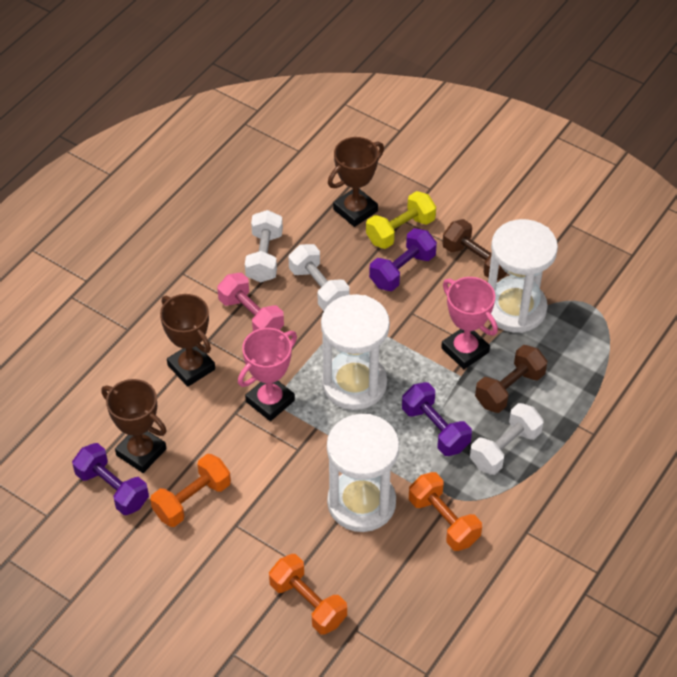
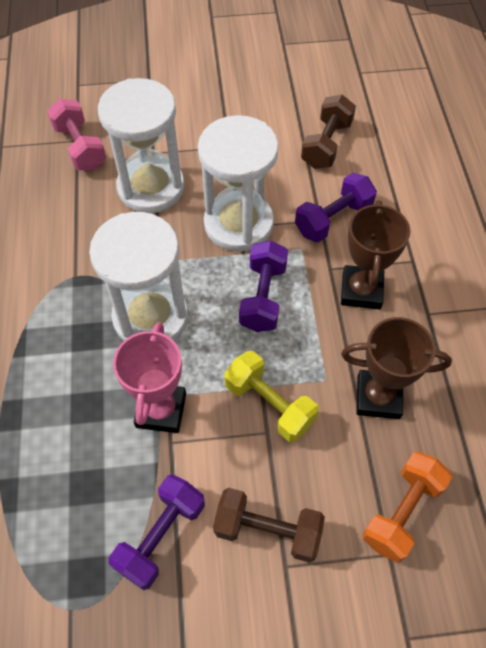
brown trophy: [101,379,167,473] [160,294,215,387] [328,137,384,227] = 3 -> [341,200,410,309] [341,317,452,419] = 2
orange dumbbell: [150,454,231,527] [269,554,347,635] [409,472,482,551] = 3 -> [362,451,452,563] = 1
pink trophy: [238,328,297,421] [441,277,498,369] = 2 -> [113,322,186,433] = 1
white dumbbell: [245,210,283,283] [289,244,349,311] [470,403,544,475] = 3 -> none = 0

